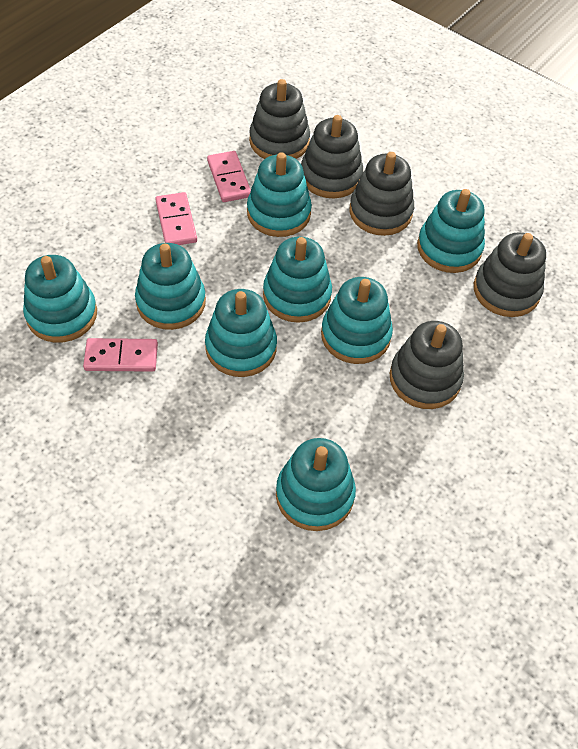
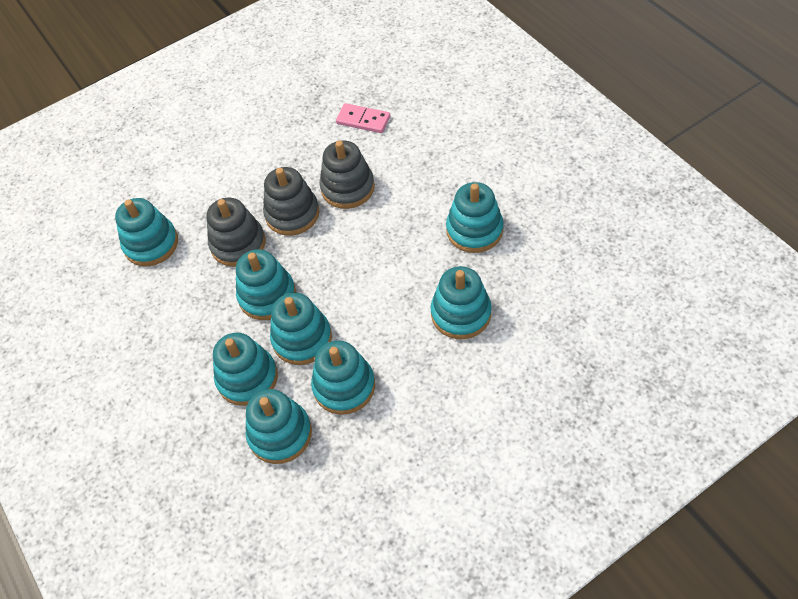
grey stacking toy: [249,79,310,159] [301,115,363,198] [349,152,414,236] [390,321,464,409] [474,232,546,317] = 5 -> [207,198,266,267] [263,167,320,236] [320,140,375,209] = 3
pink domino: [83,338,158,372] [155,192,197,245] [207,151,251,202] = 3 -> [336,103,390,133] = 1

